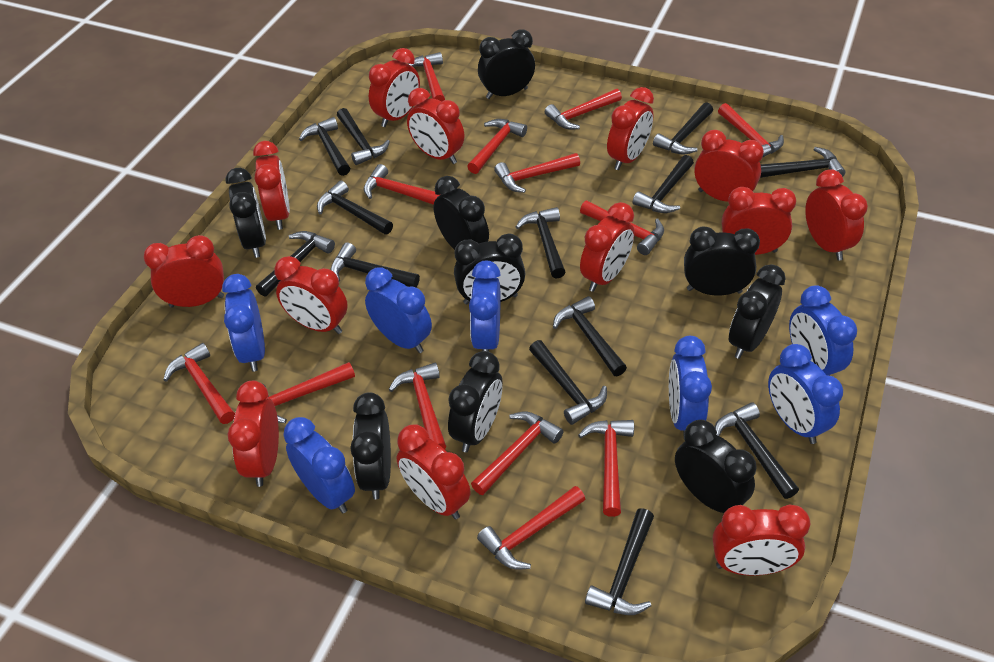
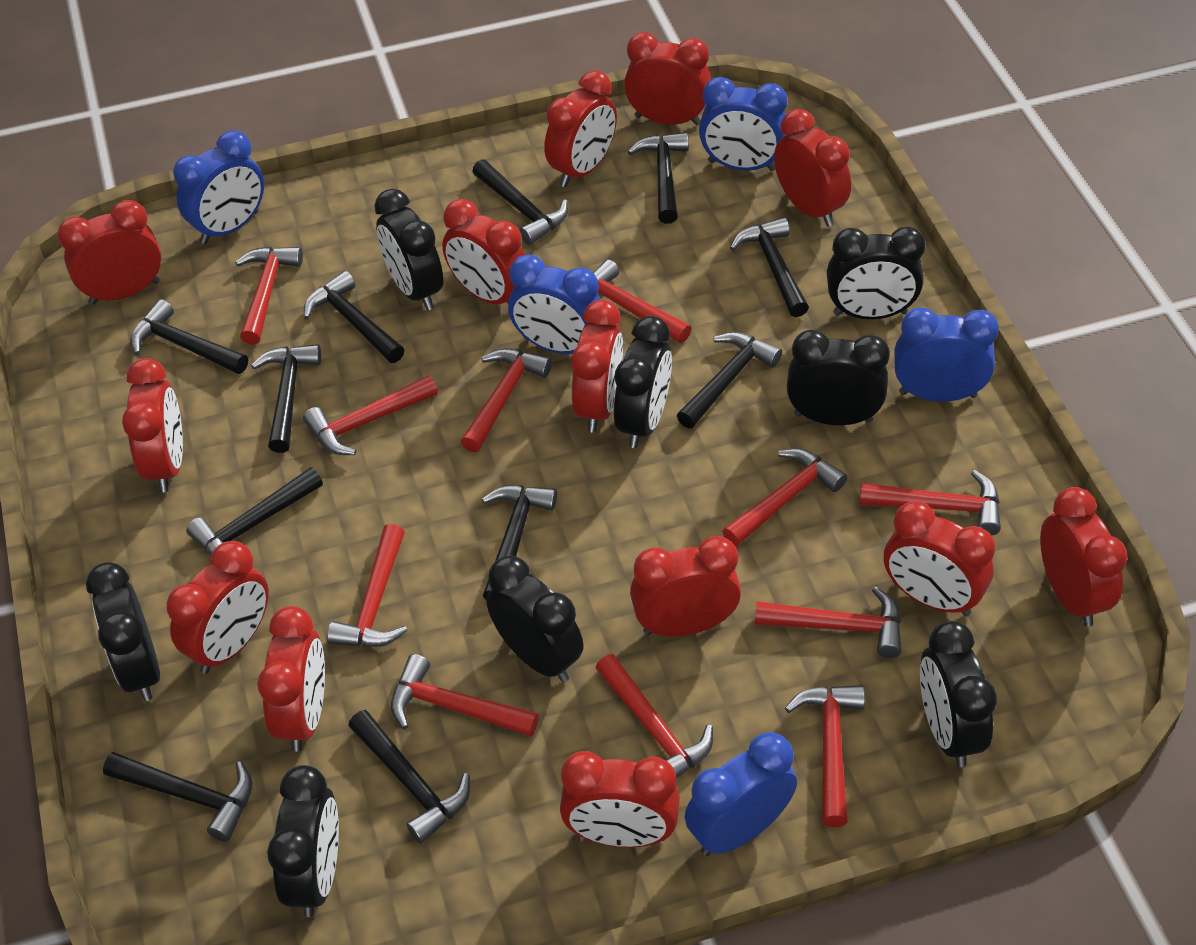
black clock: [226,168,266,258] [350,392,391,500] [434,176,489,250] [448,351,502,453] [454,233,525,305] [478,29,535,99] [675,420,757,513] [684,226,760,296] [729,264,786,359] = 9 -> [86,562,160,701] [267,765,339,917] [374,189,443,310] [486,556,584,682] [614,316,672,448] [787,330,890,425] [827,226,926,319] [920,621,997,767] = 8
black hammer: [256,231,335,297] [299,117,350,176] [317,180,393,235] [330,242,420,287] [337,108,390,165] [516,207,566,278] [529,340,607,425] [553,296,627,376] [585,508,654,615] [633,155,694,213] [653,102,713,155] [715,402,799,499] [760,147,846,178] = 13 -> [103,752,252,842] [130,299,248,374] [186,467,323,556] [251,344,321,453] [304,271,405,363] [349,710,470,844] [472,159,568,245] [482,485,557,600] [628,132,689,224] [677,332,782,428] [730,217,809,317] = 11
blue clock: [222,274,265,372] [283,417,355,513] [365,268,432,353] [469,261,501,352] [669,336,712,435] [768,344,843,444] [789,285,857,376] = 7 -> [173,130,264,244] [508,254,601,354] [685,732,797,856] [699,77,787,171] [894,307,999,402] = 5
red hammer: [163,343,235,424] [263,362,355,423] [363,164,439,205] [389,363,446,450] [408,52,445,101] [467,119,527,174] [471,411,564,495] [477,486,585,569] [494,153,580,193] [545,89,622,129] [578,420,634,517] [580,201,664,255] [718,103,784,157] = 13 -> [235,247,303,345] [303,375,438,455] [327,524,408,647] [391,654,539,737] [461,348,552,452] [594,260,692,343] [596,654,713,778] [722,448,847,547] [755,587,901,658] [785,685,865,827] [859,470,1001,536] = 11

